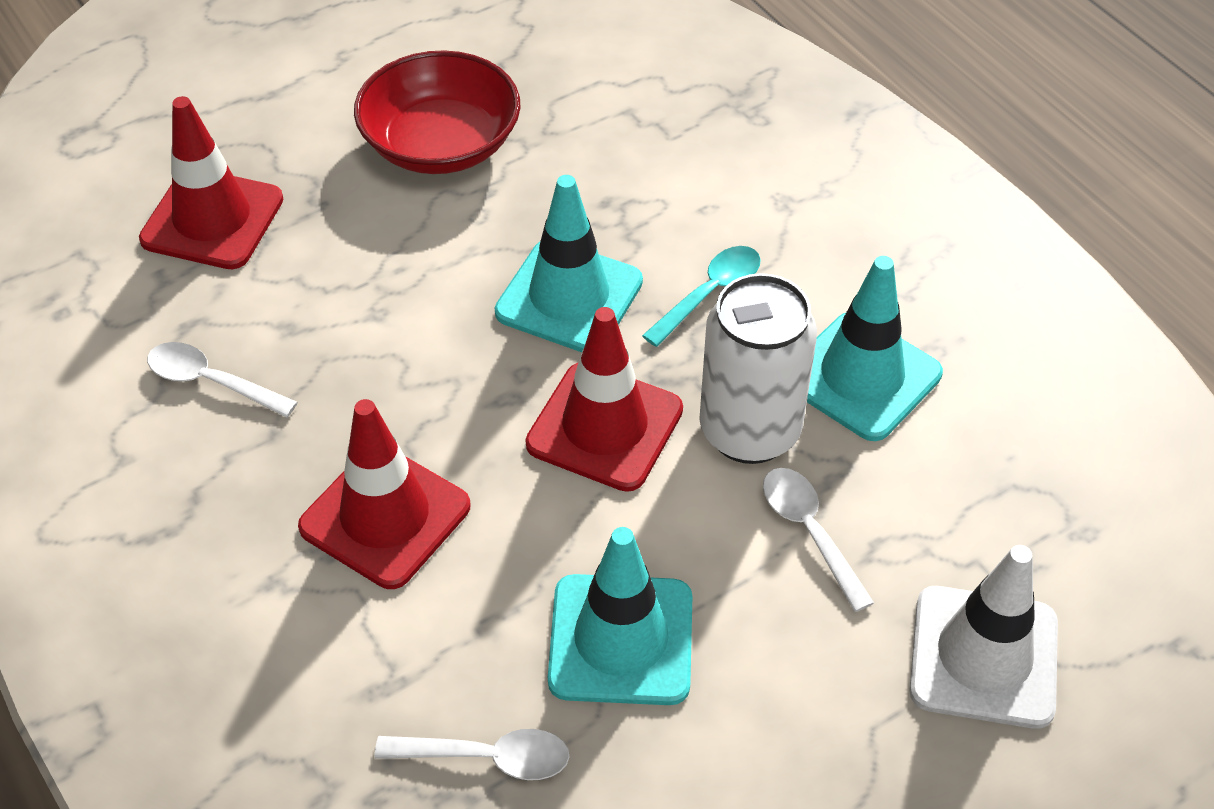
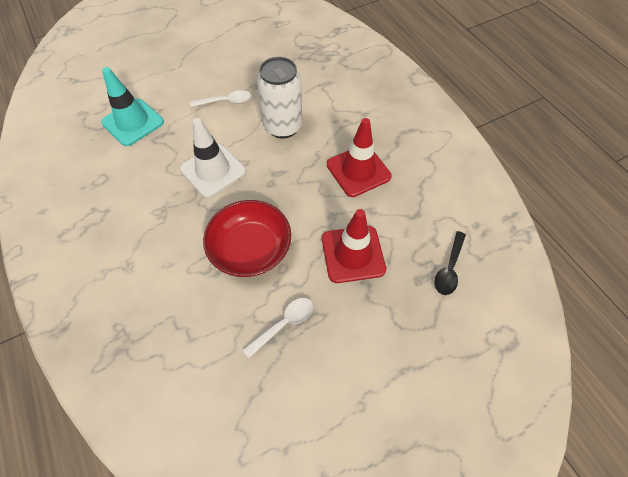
black spoon: none = 0 -> [434,231,466,295] = 1
red traffic cone: [139,96,283,269] [298,399,471,589] [525,307,683,492] = 3 -> [322,209,386,283] [327,118,392,197] = 2
turquoise spoon: [642,246,761,347] = 1 -> none = 0
turquoise traffic cone: [495,175,643,352] [548,527,692,705] [807,256,943,441] = 3 -> [101,67,164,146] = 1
white spoon: [147,342,298,418] [375,729,569,780] [763,468,874,612] = 3 -> [190,90,251,107] [243,298,313,358] = 2

